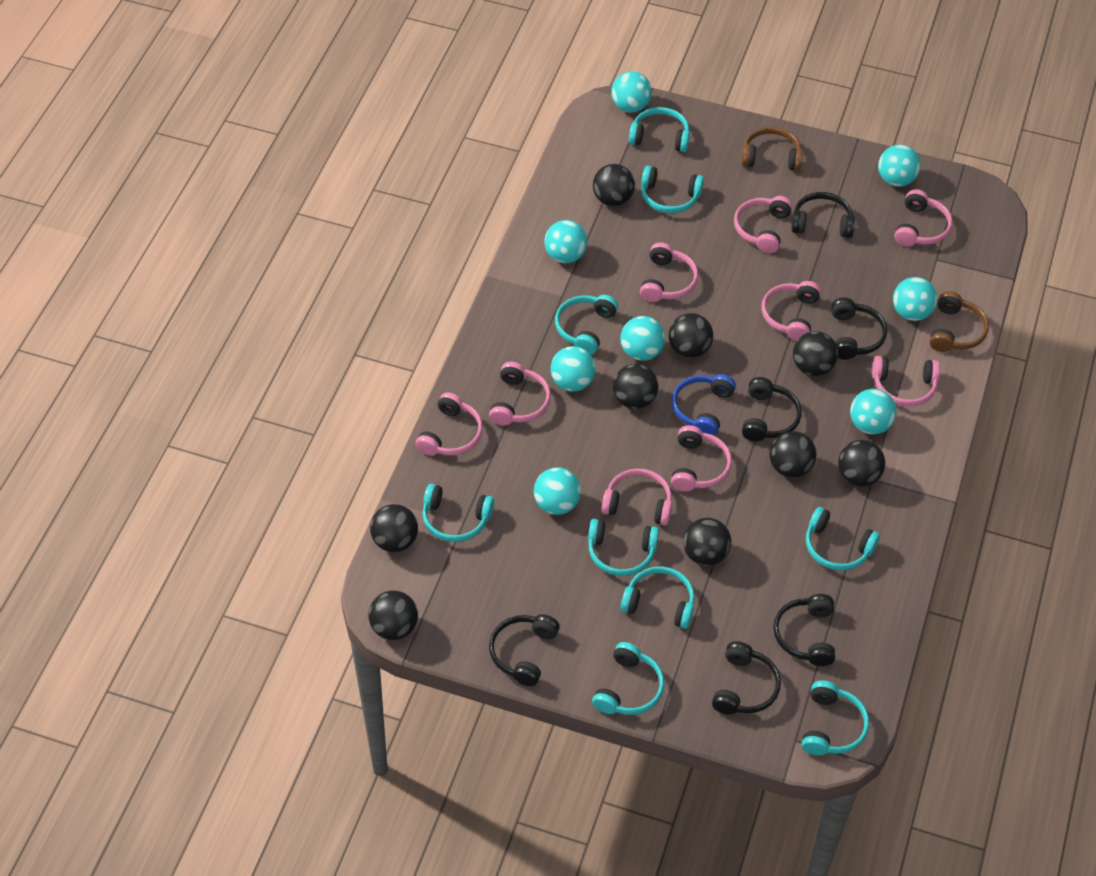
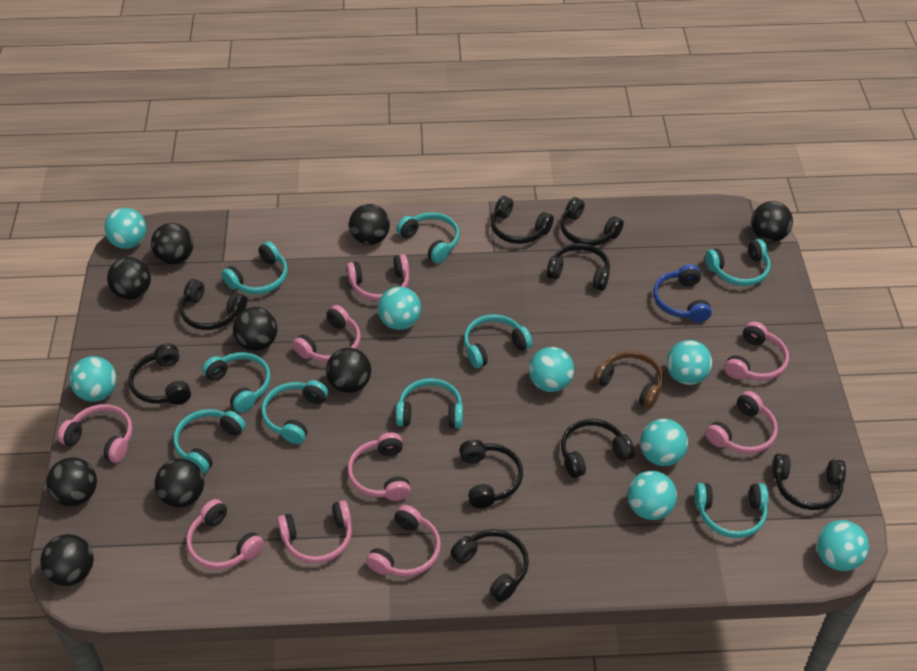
black headphones: [489,614,560,686] [712,641,781,715] [742,377,802,441] [773,594,835,666] [792,192,855,238] [831,298,887,360] = 6 -> [129,343,191,405] [179,279,247,330] [451,529,529,602] [459,440,523,508] [491,196,554,244] [546,243,610,291] [560,197,624,246] [561,419,635,478] [772,454,846,510] = 9
brown headphones: [741,127,803,171] [930,291,989,352] = 2 -> [593,351,664,408] = 1

